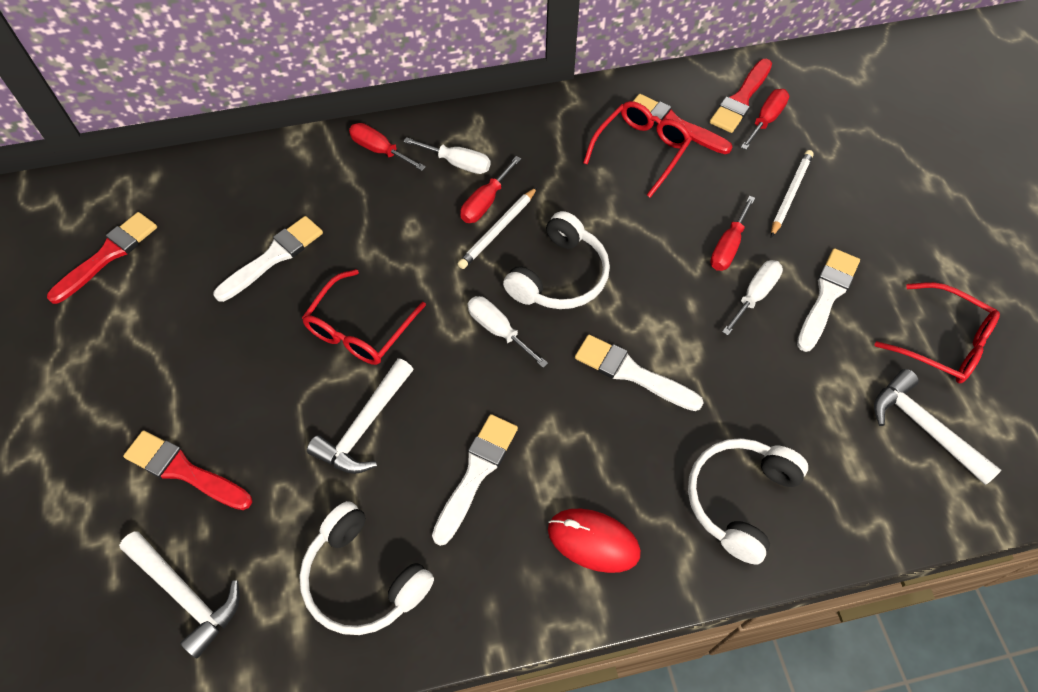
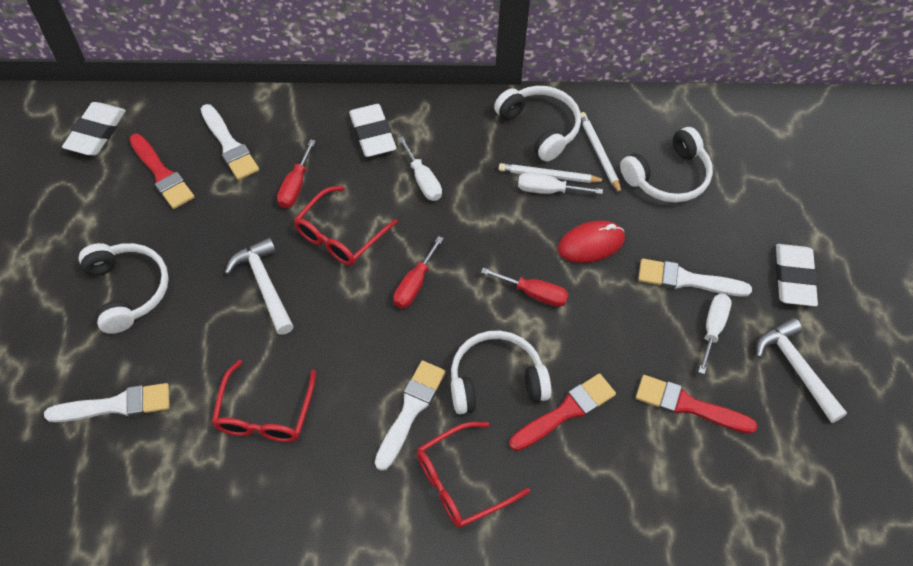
red brush: [47,212,157,304] [123,430,252,510] [633,94,732,154] [710,59,772,133] = 4 -> [129,134,194,209] [509,373,616,451] [636,375,758,434] = 3
red screwdriver: [349,123,426,171] [460,156,521,223] [710,196,755,271] [741,89,789,150] = 4 -> [277,139,316,208] [393,236,444,308] [481,268,569,307] = 3
white eraser: none = 0 -> [62,102,126,155] [349,104,397,157] [776,244,818,306] = 3
white hammer: [119,531,240,659] [307,358,414,474] [874,369,1001,485] = 3 -> [225,238,294,335] [756,318,847,423] = 2
white headphones: [299,501,434,635] [503,211,610,309] [688,438,808,565] = 3 -> [78,243,169,334] [451,331,551,414] [494,86,581,162] [620,127,713,202] = 4

